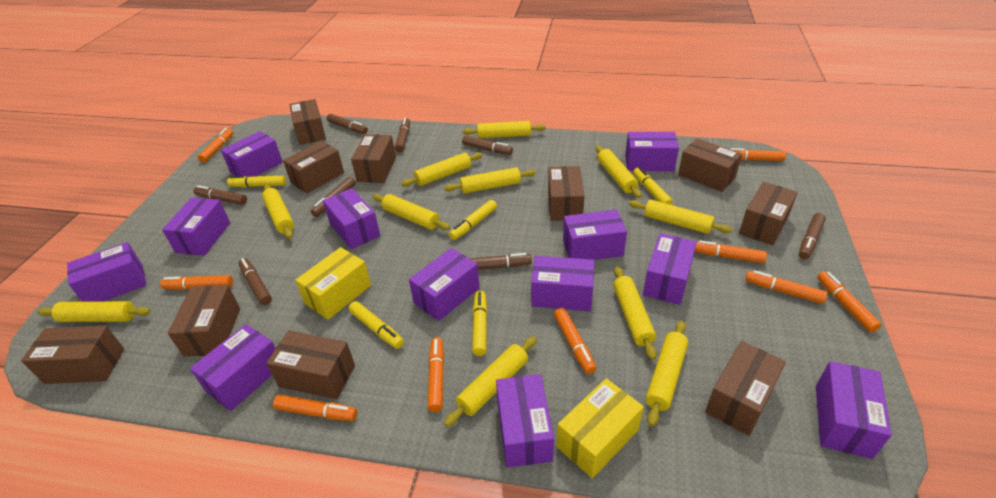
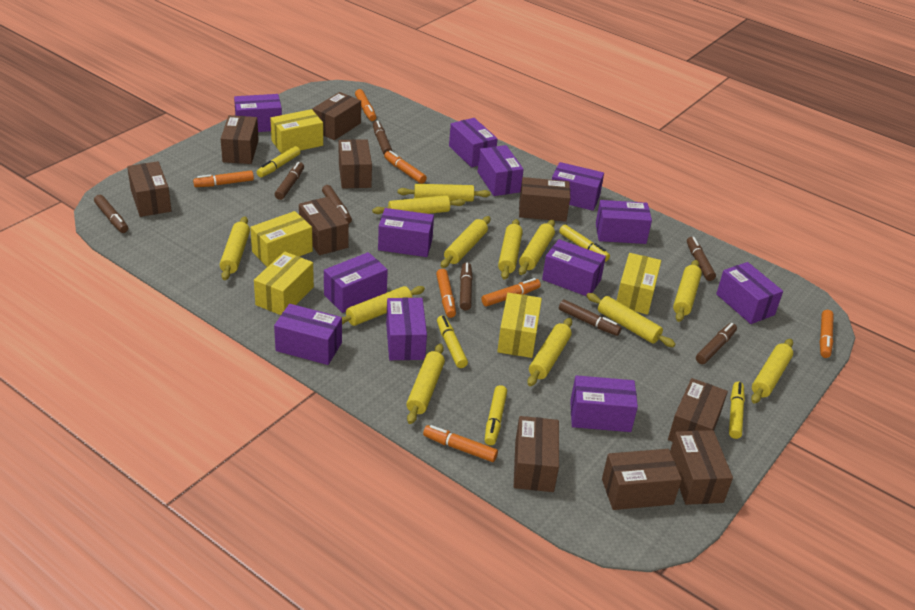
orange marker: [160,275,233,290] [198,128,234,163] [273,394,357,421] [428,337,444,412] [554,308,596,374] [695,240,767,263] [730,148,786,161] [745,270,827,304] [817,271,882,332] = 9 -> [193,170,254,187] [355,89,376,121] [384,150,427,184] [423,425,498,462] [436,269,456,318] [481,278,541,307] [820,310,834,358] = 7
yellow box: [295,247,371,320] [557,378,644,478] = 2 -> [250,211,313,267] [254,252,314,315] [270,109,323,154] [497,293,542,358] [617,253,661,315] = 5
yellow rolling pin: [37,301,151,322] [262,185,294,239] [373,194,450,230] [401,152,483,187] [444,167,536,194] [444,336,537,427] [462,121,546,138] [595,145,642,198] [613,266,657,360] [629,199,732,234] [646,321,688,426] = 11 -> [220,216,250,280] [342,286,425,326] [372,195,465,214] [398,184,491,202] [406,344,445,424] [441,216,490,268] [498,219,523,280] [519,220,555,275] [527,318,572,386] [586,293,676,347] [673,260,702,322] [751,339,793,403] = 12

